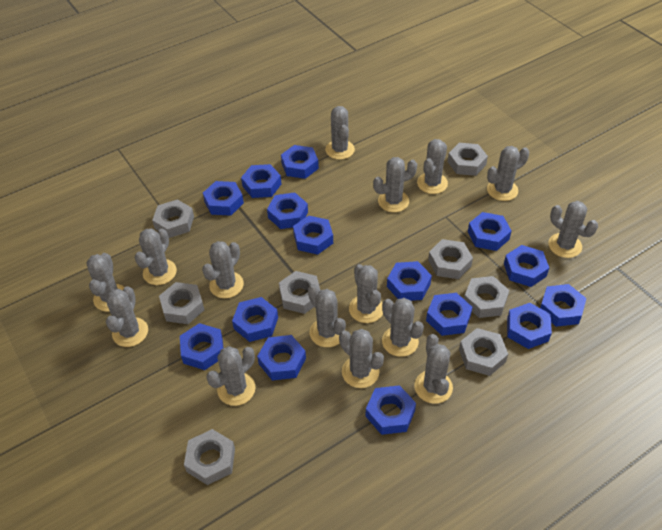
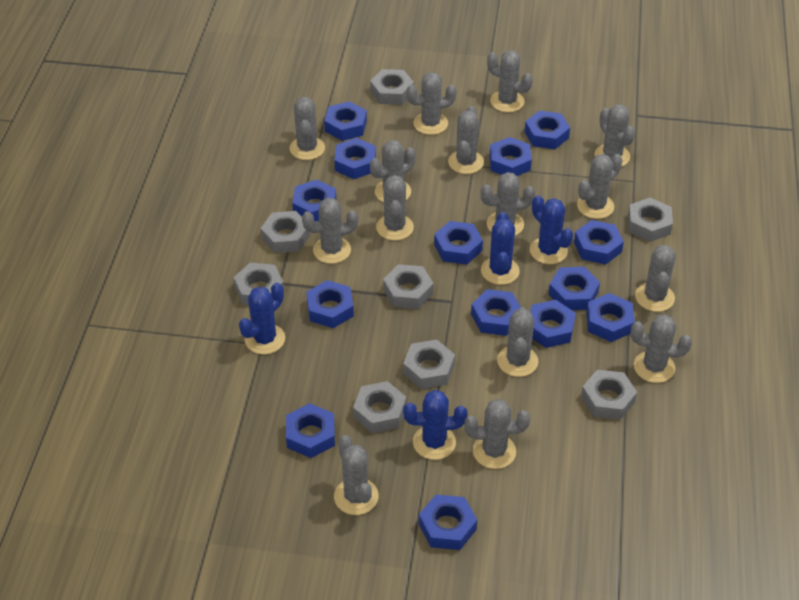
blue cactus: none = 0 -> [239,283,285,354] [403,390,468,460] [481,212,520,285] [530,195,573,264] = 4
blue nut: [180,323,223,370] [203,181,244,216] [232,297,278,342] [241,164,281,198] [257,335,306,381] [267,192,308,229] [281,145,319,179] [293,216,333,255] [366,385,416,435] [387,261,432,301] [426,293,473,336] [468,212,512,251] [504,245,549,287] [507,303,552,349] [540,284,587,327] = 15 -> [286,403,335,458] [292,179,336,221] [306,280,354,328] [324,101,367,141] [334,138,376,179] [419,495,477,550] [434,221,483,264] [471,289,521,336] [489,137,532,176] [524,110,570,149] [530,300,576,348] [548,267,600,310] [574,220,624,265] [586,293,635,342] = 14

